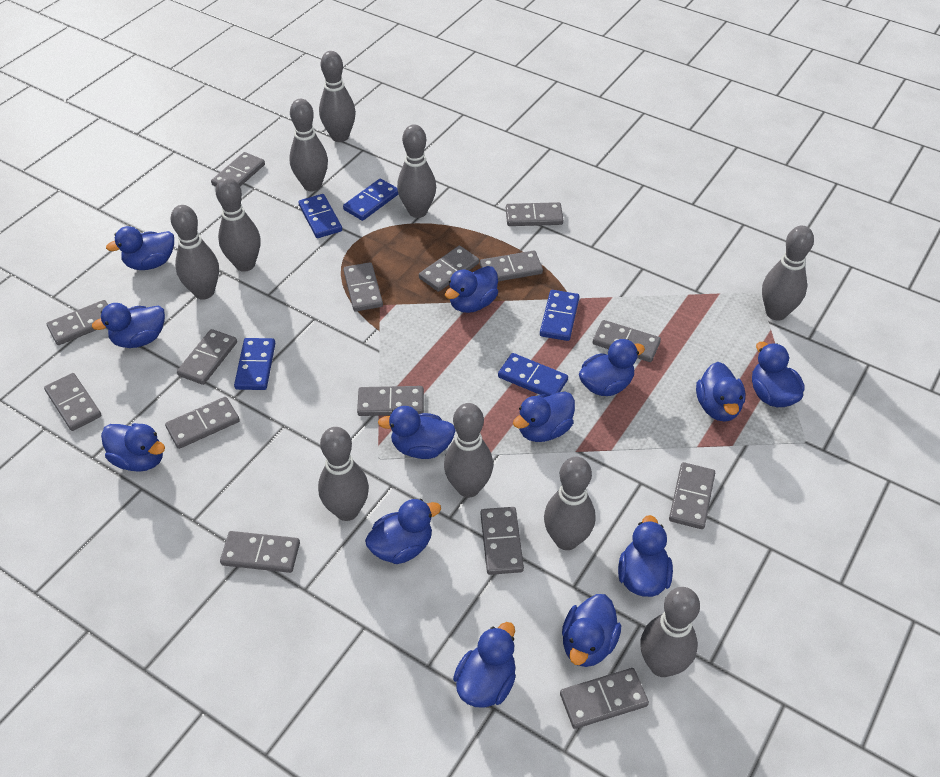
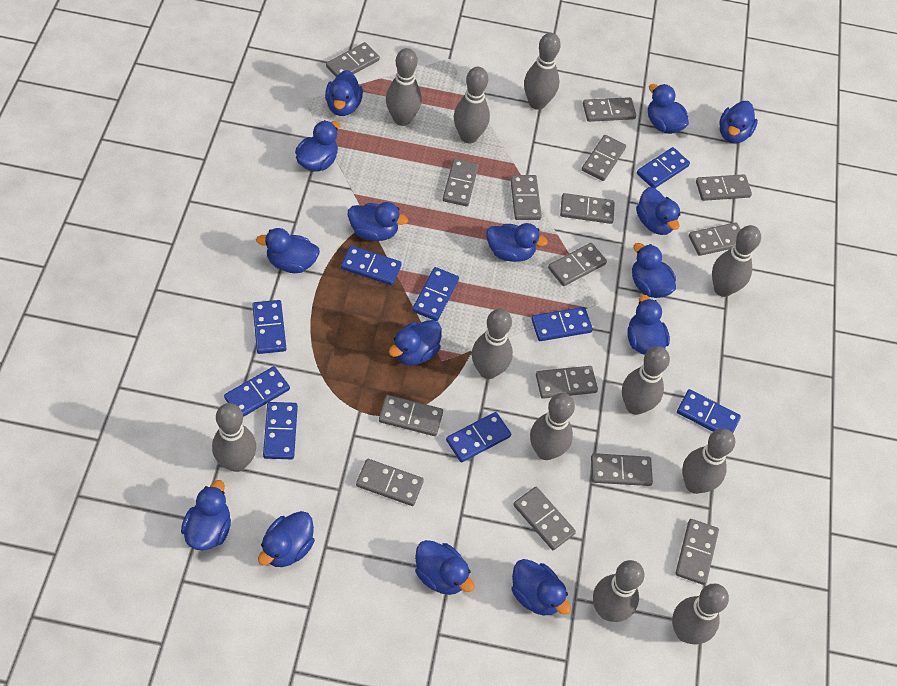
blue domino: [234,338,275,390] [299,194,342,238] [343,179,399,221] [498,353,568,396] [540,290,579,341] = 5 -> [224,366,290,417] [252,300,286,354] [263,402,298,459] [341,245,402,285] [412,267,459,321] [446,412,511,462] [531,307,593,341] [637,147,690,188] [677,389,741,433] = 9
blue duck: [92,303,165,348] [101,423,165,472] [106,226,174,270] [365,499,441,564] [378,406,456,459] [445,266,498,313] [453,622,516,708] [513,391,575,442] [562,594,621,667] [579,339,645,396] [618,515,673,597] [696,362,745,422] [752,342,805,407] = 13 -> [181,480,231,550] [256,228,320,273] [258,511,315,567] [295,120,340,172] [325,70,363,116] [348,202,408,241] [389,320,442,365] [415,540,474,595] [486,223,548,262] [511,559,571,616] [627,295,670,355] [632,243,676,298] [636,187,680,235] [648,84,689,134] [719,101,758,143] = 15
grey bowling pin: [170,205,219,300] [216,177,261,272] [289,99,328,191] [318,427,369,521] [319,51,356,142] [397,124,436,218] [444,403,493,498] [544,457,595,550] [640,587,700,677] [762,226,814,321] = 10 -> [212,403,256,472] [386,48,422,126] [454,67,490,143] [472,309,513,379] [524,33,561,110] [530,393,575,460] [593,560,644,622] [622,346,670,415] [672,584,729,645] [682,428,735,494] [712,225,761,297] = 11

